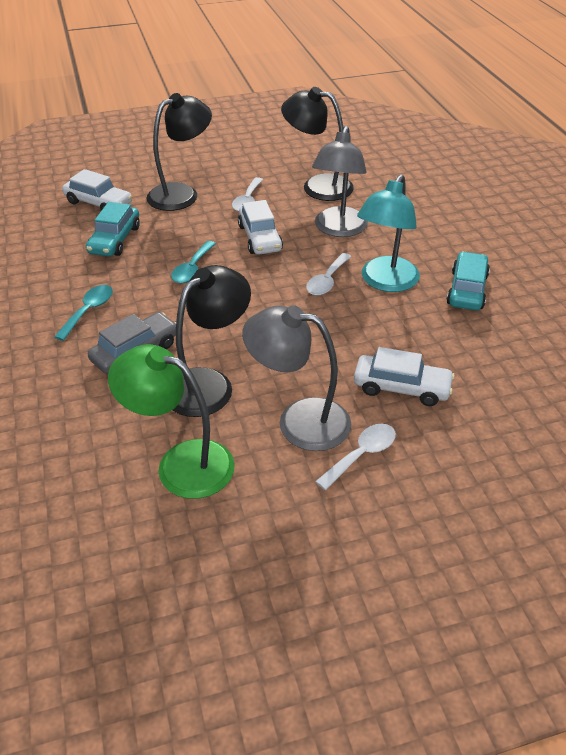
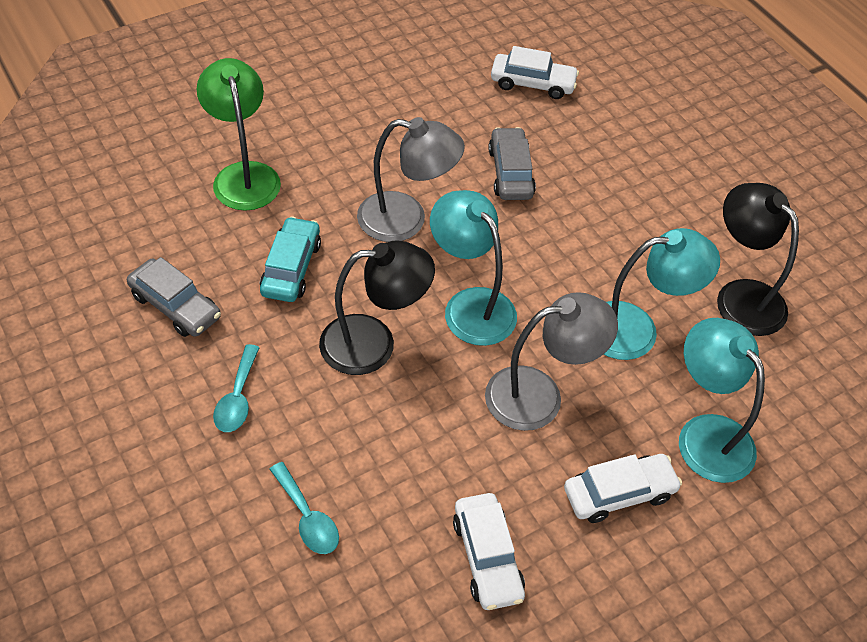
black lamp: [146,93,212,211] [173,265,251,417] [281,87,354,201] = 3 -> [319,240,435,375] [717,183,799,336] = 2
grey car: [88,312,176,374] = 1 -> [127,257,221,337] [488,127,536,200] = 2
turquoise car: [86,202,140,257] [446,251,490,311] = 2 -> [260,216,321,302] = 1
turquoise lamp: [357,174,420,292] = 1 -> [430,190,517,346] [604,228,720,360] [679,318,765,483] = 3
white spoon: [232,177,263,212] [306,253,351,296] [315,423,396,490] = 3 -> none = 0

